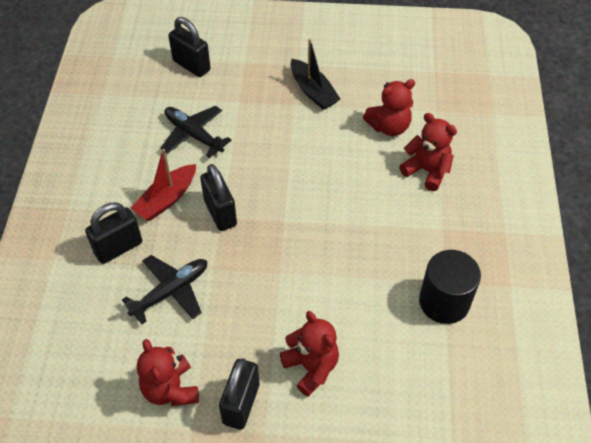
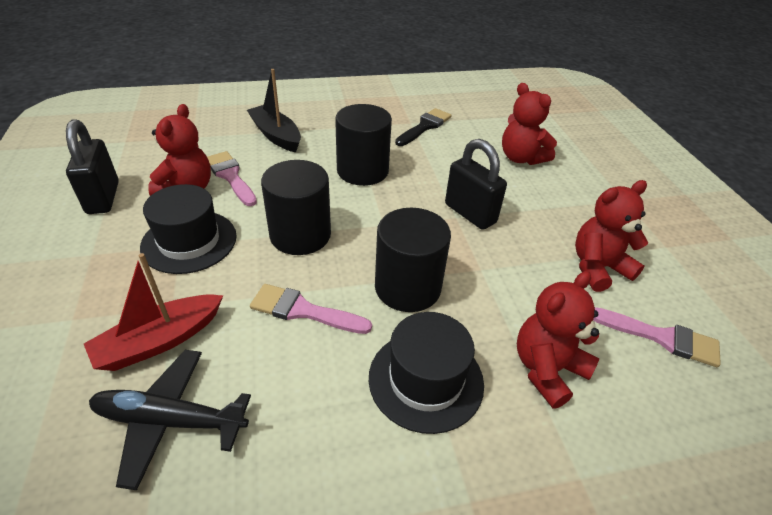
black brush: none = 0 -> [395,108,452,146] = 1
black cylinder: [419,250,481,324] = 1 -> [261,160,331,255] [335,104,392,186] [375,208,451,312] = 3
black hat: none = 0 -> [140,184,237,274] [369,312,484,434] = 2
black padlock: [85,202,142,264] [168,17,211,77] [200,164,237,231] [219,358,259,430] = 4 -> [66,119,119,214] [445,139,507,230] = 2
black plane: [122,255,207,324] [161,106,232,158] = 2 -> [89,350,251,490] = 1
pink brush: none = 0 -> [207,151,257,206] [250,284,372,334] [593,307,721,367] = 3

